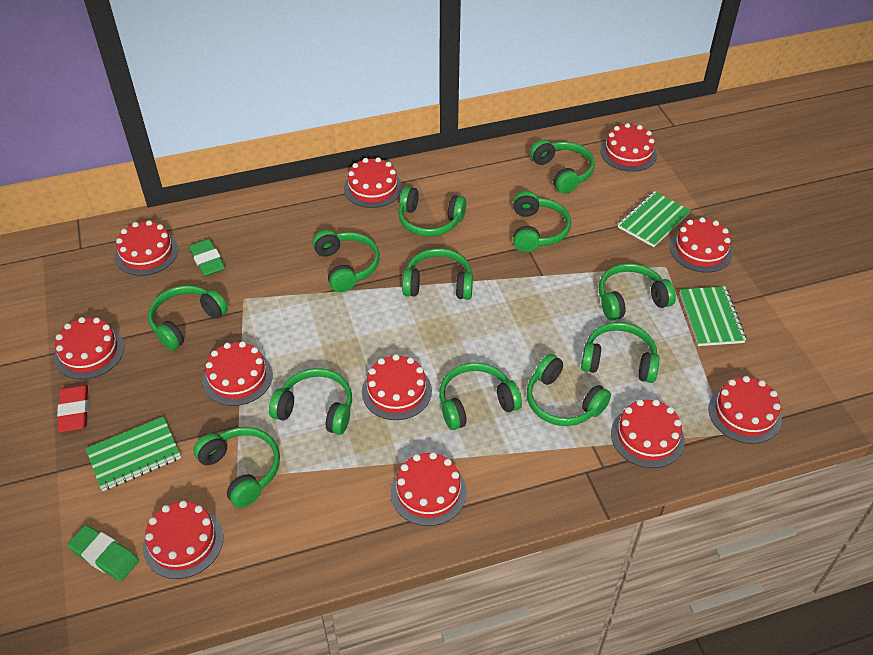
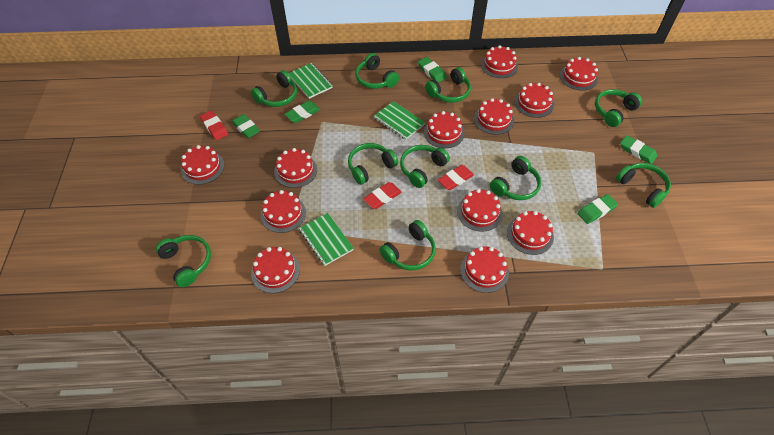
green eraser: [67,525,139,581] [189,239,225,276] = 2 -> [232,114,260,138] [285,101,320,123] [418,57,447,83] [578,194,618,224] [620,135,657,164] = 5
green headphones: [148,285,228,351] [193,427,280,508] [269,368,352,435] [312,230,380,292] [398,186,466,237] [402,248,473,300] [439,363,522,430] [513,191,571,252] [527,354,611,426] [530,139,595,194] [581,322,660,383] [599,263,676,320] = 12 -> [156,235,211,287] [251,70,297,107] [348,143,398,185] [355,53,399,89] [379,220,436,271] [400,145,450,188] [425,67,471,103] [490,156,541,200] [595,89,642,127] [616,163,671,208] = 10
red cake: [54,317,124,379] [115,220,178,276] [143,501,223,579] [203,341,273,406] [344,157,402,208] [362,354,432,420] [391,452,467,526] [600,123,657,172] [611,399,685,468] [670,217,733,273] [708,376,782,444] = 11 -> [181,145,224,185] [251,247,300,293] [260,190,306,233] [274,148,317,188] [424,111,464,148] [457,189,503,232] [460,246,509,293] [474,98,514,135] [481,45,518,78] [507,211,554,255] [514,83,554,118] [560,57,598,90] = 12
red eraser: [57,385,89,432] = 1 -> [200,111,228,141] [363,182,402,209] [438,165,474,190] = 3

